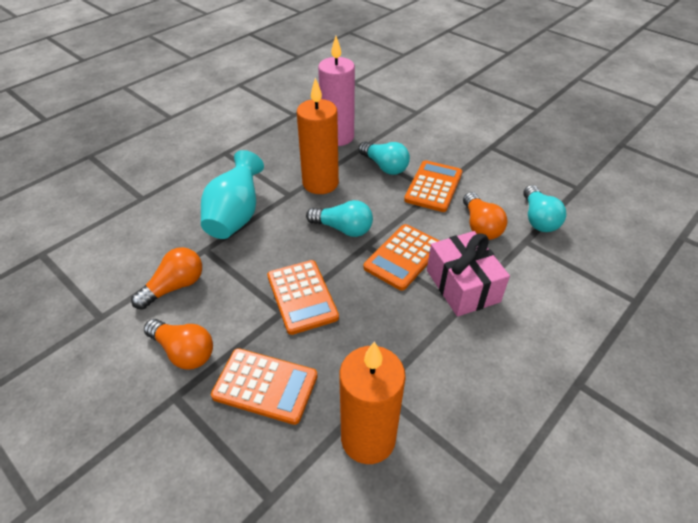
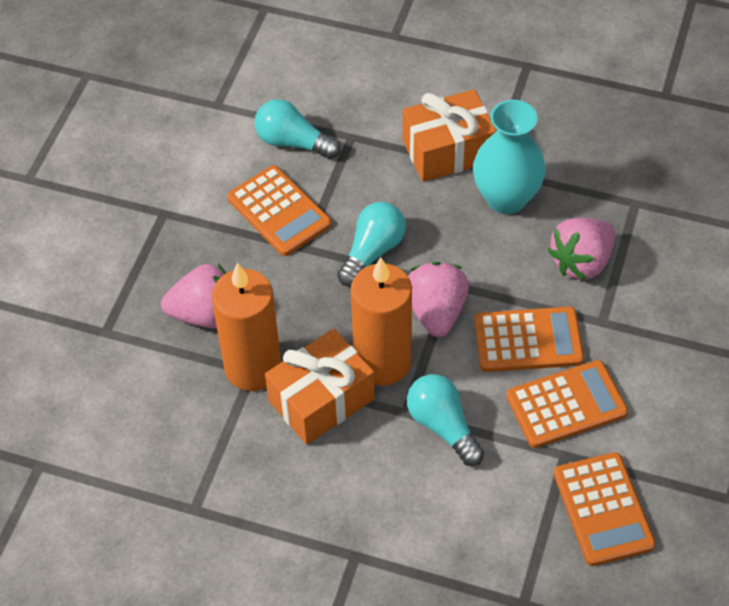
orange gift: none = 0 -> [265,329,375,445] [402,89,496,182] = 2
orange light bulb: [131,247,202,310] [144,319,213,370] [463,192,507,240] = 3 -> none = 0
pink candle: [318,36,355,146] = 1 -> none = 0
pink gift: [427,231,510,317] = 1 -> none = 0
pink strawberry: none = 0 -> [161,264,226,328] [408,262,469,337] [547,217,616,280] = 3

